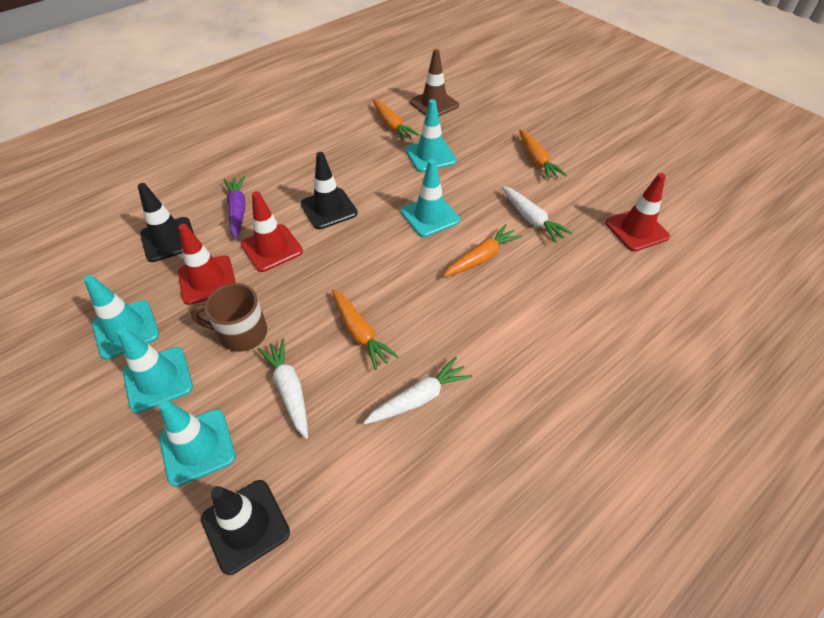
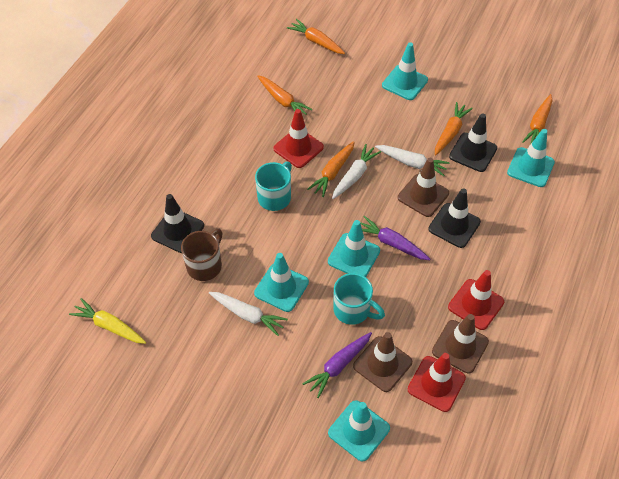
brown traffic cone: [410,49,459,116] = 1 -> [353,332,412,392] [398,158,449,217] [432,314,489,373] = 3
orange carrot: [332,289,399,370] [373,99,419,141] [443,224,522,277] [519,129,567,181] = 4 -> [257,75,313,115] [287,19,345,54] [307,141,355,197] [435,102,473,155] [522,94,552,144] = 5
purple carrot: [223,176,246,239] = 1 -> [302,332,372,398] [360,216,430,260] = 2
turquoise mug: none = 0 -> [255,162,292,211] [333,273,385,325] = 2
yellow carrot: none = 0 -> [69,298,146,344] = 1

